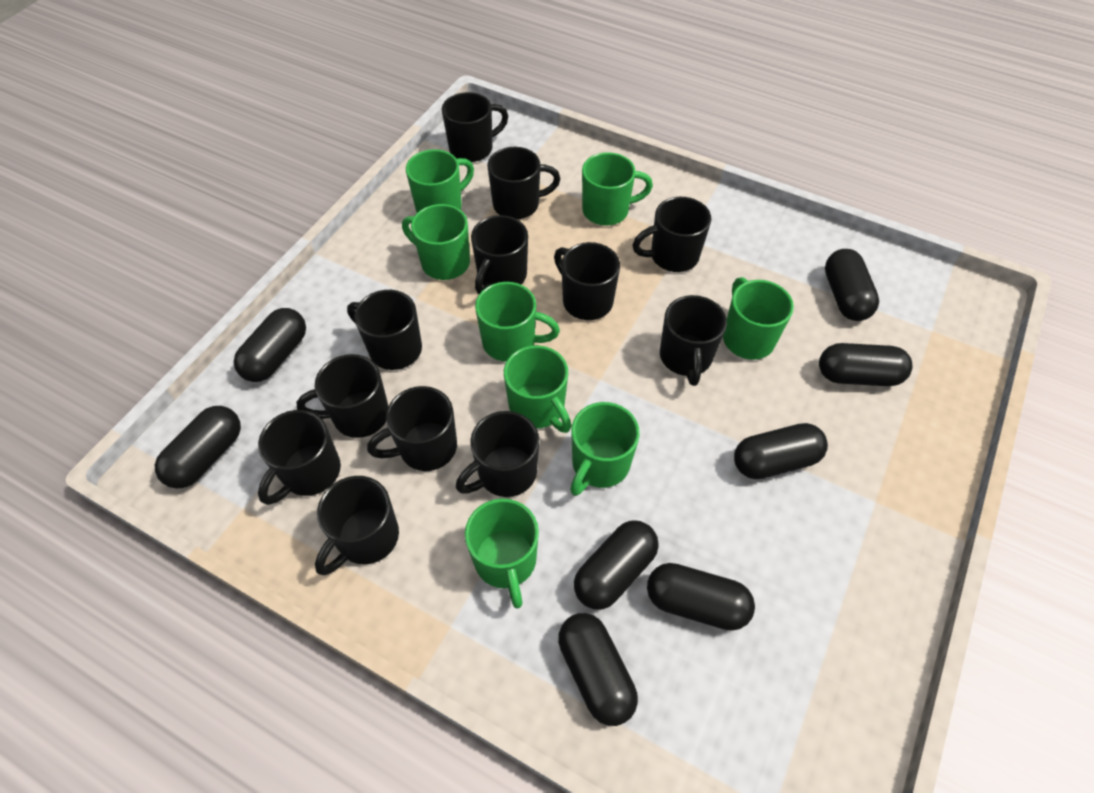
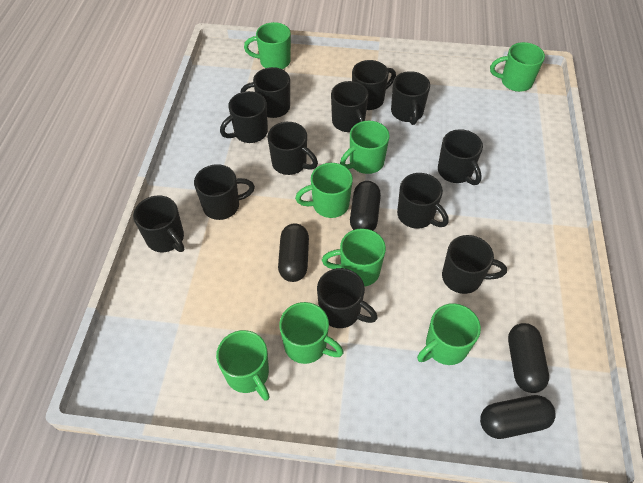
black capsule: [155,406,241,489] [234,308,306,382] [558,613,638,726] [574,520,658,610] [647,563,755,631] [734,423,828,479] [819,343,913,386] [825,249,879,321] = 8 -> [278,223,309,282] [350,181,381,231] [480,395,556,439] [508,323,549,393] = 4

